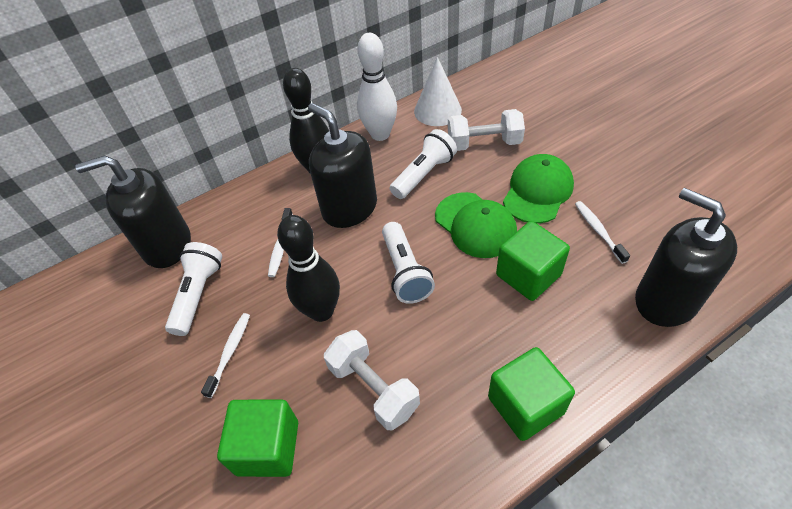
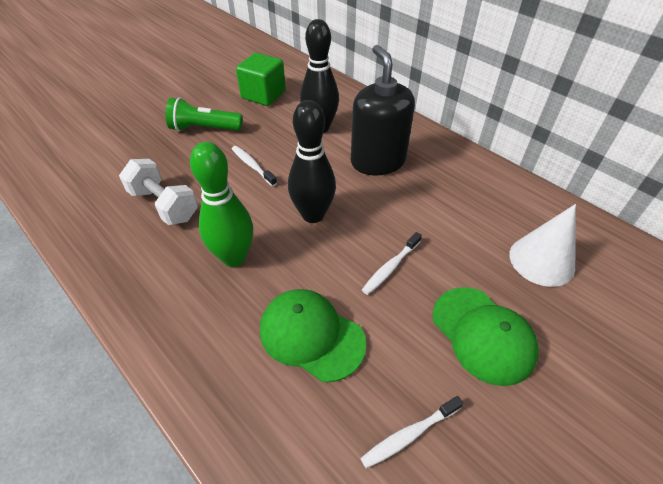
black soap dispenser: [75,155,191,268] [308,103,377,228] [635,188,737,327] = 3 -> [351,45,415,175] = 1
green bowling pin: none = 0 -> [190,142,253,267] = 1
green cube: [217,399,298,477] [488,347,575,441] [496,221,570,301] = 3 -> [236,53,286,106] = 1
green flashlight: none = 0 -> [166,98,243,131] = 1
white bowling pin: [357,33,397,141] = 1 -> none = 0
white dumbbell: [324,330,420,430] [448,109,525,151] = 2 -> [119,159,198,225] = 1
white flashlight: [165,242,222,336] [382,222,435,304] [390,129,457,199] = 3 -> none = 0

